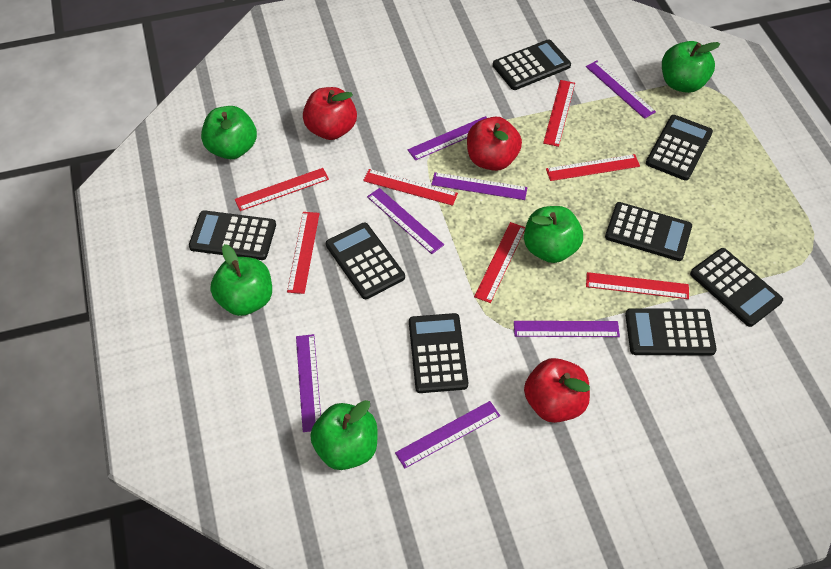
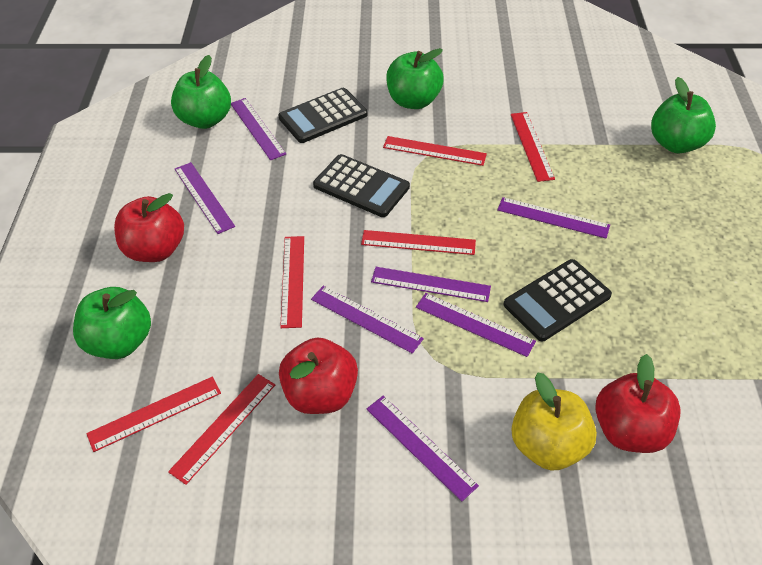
black calculator: [189,210,276,260] [326,223,405,299] [409,313,468,393] [493,39,571,90] [605,202,692,261] [625,308,717,356] [646,115,713,181] [690,248,783,327] = 8 -> [279,88,368,143] [313,154,410,217] [504,259,612,341] = 3
green apple: [201,106,257,159] [210,244,272,316] [310,400,378,470] [524,206,583,263] [662,41,720,93] = 5 -> [73,287,151,359] [171,55,231,129] [386,48,444,109] [651,77,716,153] = 4
red ruler: [235,168,329,211] [287,212,320,294] [363,169,458,206] [474,222,525,303] [543,80,575,147] [546,154,640,181] [586,272,689,299] = 7 -> [86,376,221,452] [168,374,275,485] [280,236,304,328] [361,230,476,255] [383,136,487,166] [511,112,555,182] = 6
yellow apple: none = 0 -> [511,373,597,471] = 1

